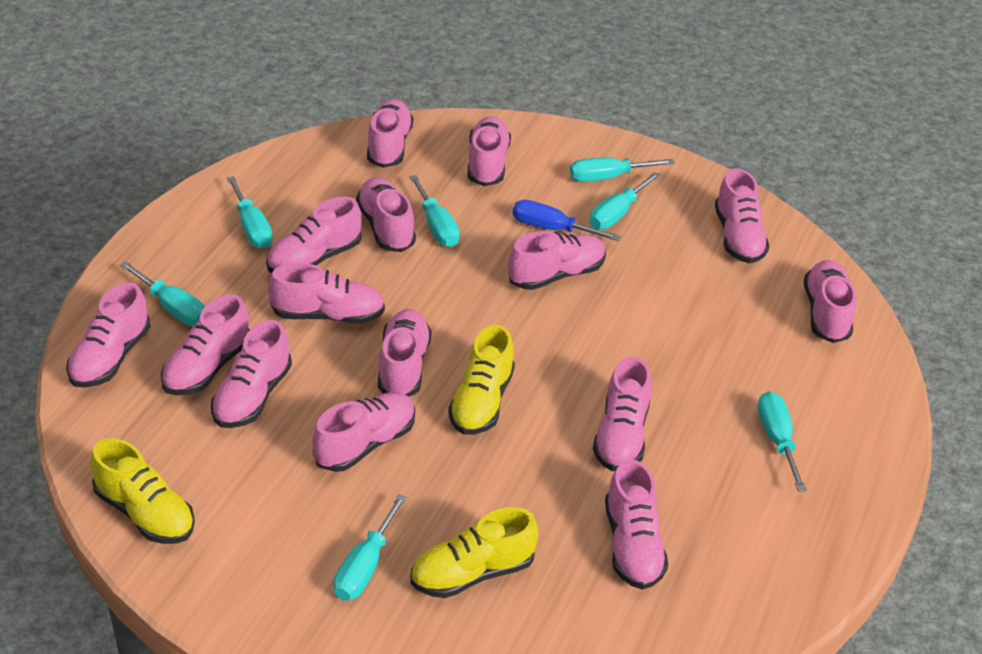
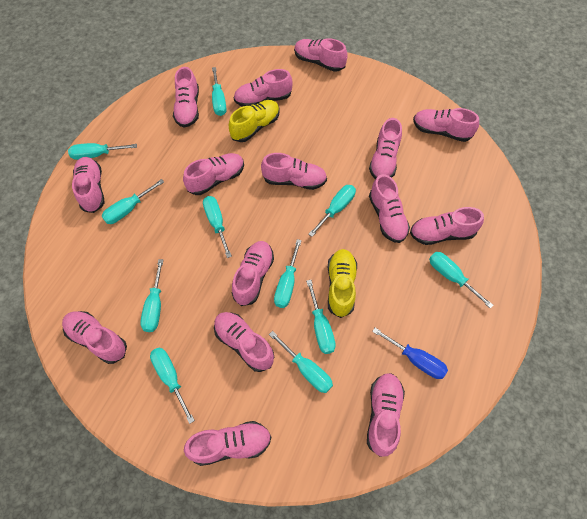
turquoise screwdriver: [120,261,205,326] [227,176,273,248] [334,494,407,600] [409,175,460,247] [570,158,674,182] [589,172,660,230] [757,391,807,492] = 7 -> [68,143,137,160] [101,179,164,224] [140,259,163,332] [150,347,195,424] [203,196,232,258] [212,67,227,116] [269,331,333,393] [274,239,302,308] [306,280,336,354] [308,185,356,237] [429,252,493,308] = 11
yellow shoe: [91,438,195,544] [410,507,539,598] [448,325,515,435] = 3 -> [229,100,279,142] [328,249,357,318] = 2

